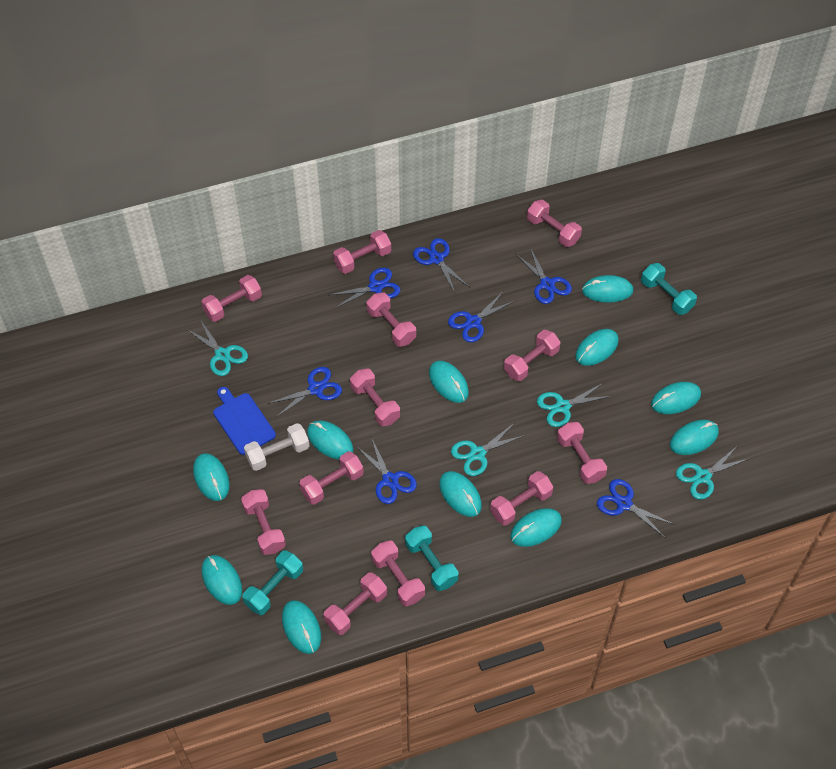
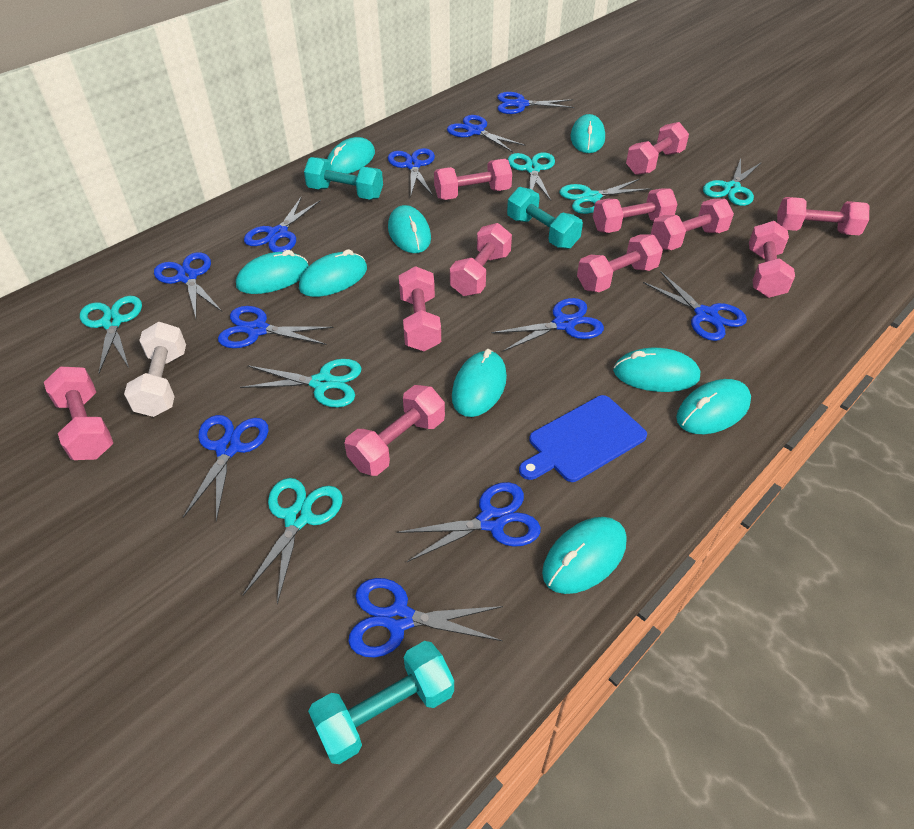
blue scissors: [267,367,342,417] [329,268,400,309] [356,437,417,504] [413,238,469,293] [448,292,515,342] [516,248,572,304] [597,479,675,538] = 7 -> [154,252,222,317] [183,415,269,522] [218,306,334,348] [244,197,321,252] [348,578,503,658] [388,148,435,196] [397,482,541,562] [447,115,526,152] [491,298,604,352] [497,92,575,114] [643,271,747,341] = 11
pink dumbbell: [201,275,262,322] [241,489,286,555] [299,451,364,505] [323,572,387,635] [333,230,391,274] [350,368,400,426] [367,292,416,347] [371,540,425,607] [490,471,553,526] [504,330,560,381] [527,200,582,247] [557,422,607,484] = 12 -> [44,366,113,460] [345,385,445,476] [399,266,441,351] [434,159,512,200] [450,223,512,296] [577,234,663,292] [593,189,677,233] [626,122,689,175] [651,199,734,250] [749,221,795,298] [777,197,869,235] = 11
turquoise mouse: [193,453,230,501] [202,555,242,605] [282,600,321,654] [307,421,353,459] [429,361,469,403] [439,471,482,517] [511,508,562,547] [575,329,619,366] [582,275,633,303] [651,382,701,414] [670,420,718,455] = 11 -> [236,250,309,294] [299,249,367,297] [327,137,375,174] [388,205,431,253] [452,349,507,417] [542,517,627,594] [570,114,605,153] [613,348,700,392] [676,379,751,434] = 9
turquoise scissors: [186,320,248,376] [451,424,526,476] [537,383,612,427] [676,446,750,500] = 4 -> [80,296,142,373] [240,359,362,408] [243,478,343,604] [508,152,555,201] [559,179,651,214] [703,158,762,206] = 6

